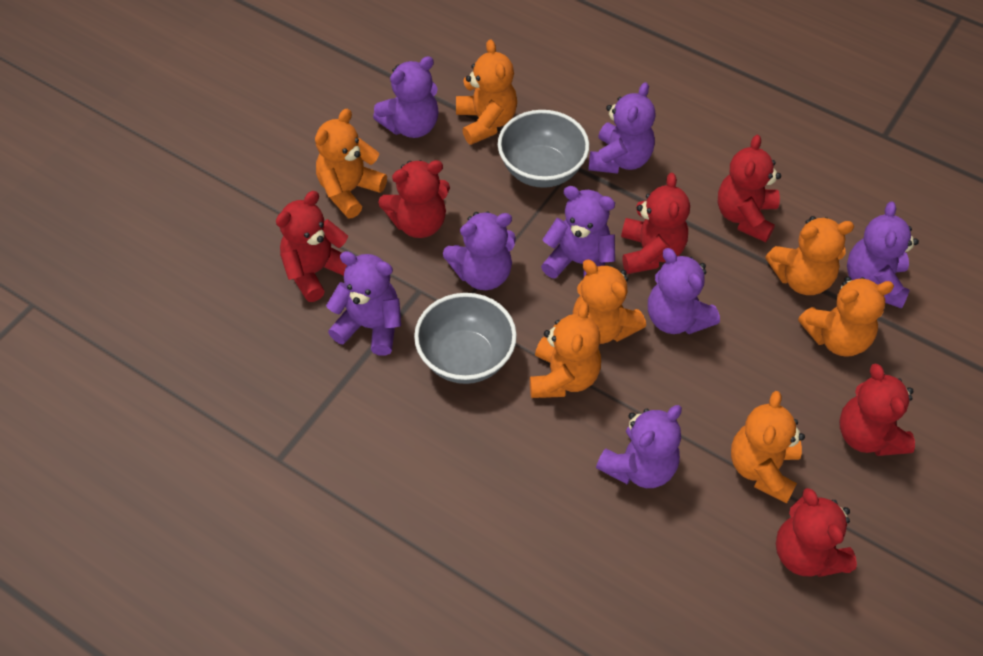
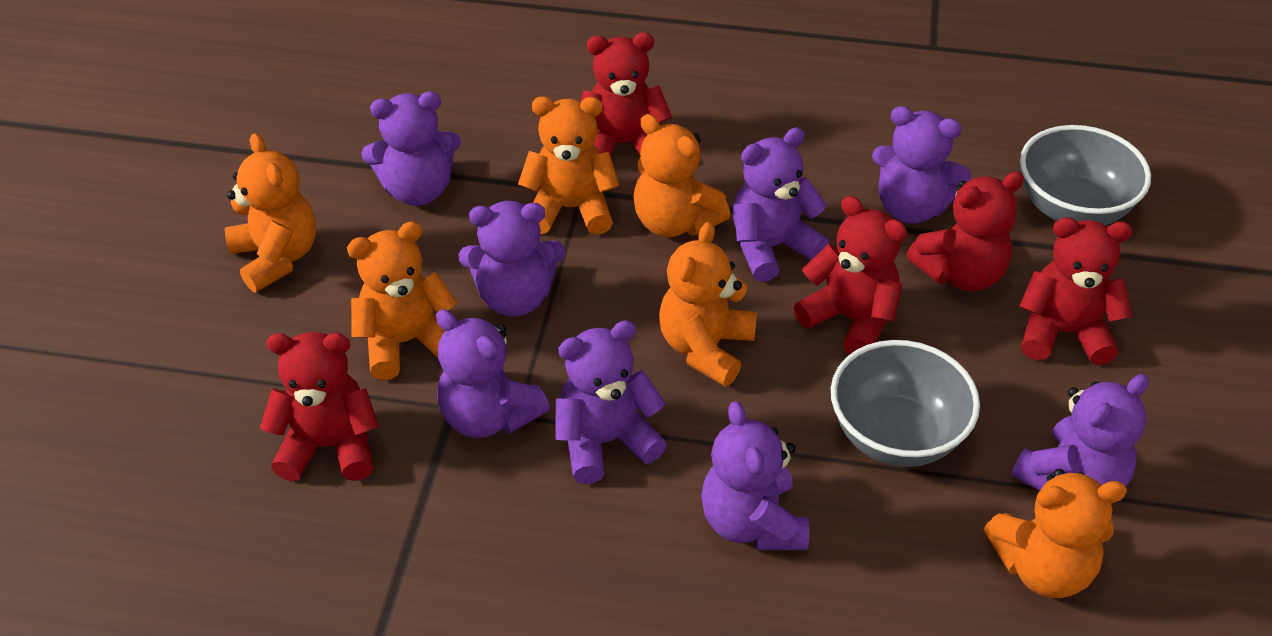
orange teddy bear: [315,109,387,218] [456,39,517,145] [530,302,601,398] [573,260,646,344] [731,391,805,503] [766,216,854,295] [798,277,894,357] = 7 -> [225,133,316,292] [347,221,458,380] [518,96,619,235] [633,114,731,237] [659,222,757,386] [984,469,1127,598] = 6
red teddy bear: [276,191,348,302] [378,160,450,238] [621,173,690,274] [718,135,781,242] [776,488,857,577] [839,364,915,456] = 6 -> [260,332,379,481] [581,32,672,157] [793,196,907,355] [906,171,1024,291] [1019,217,1133,365] = 5

